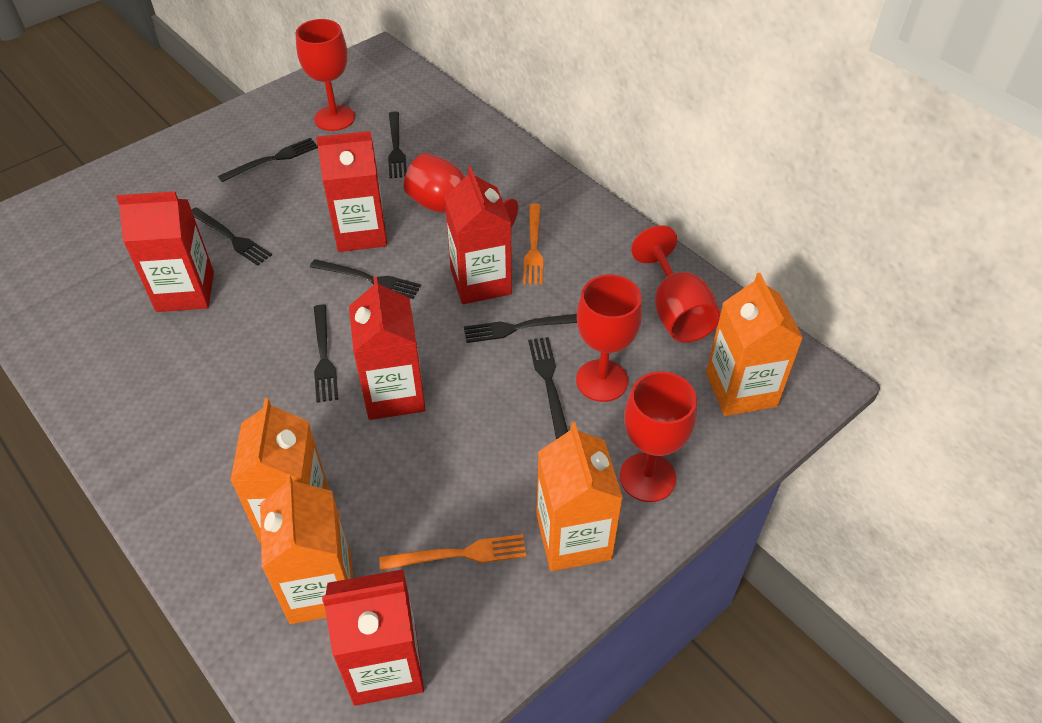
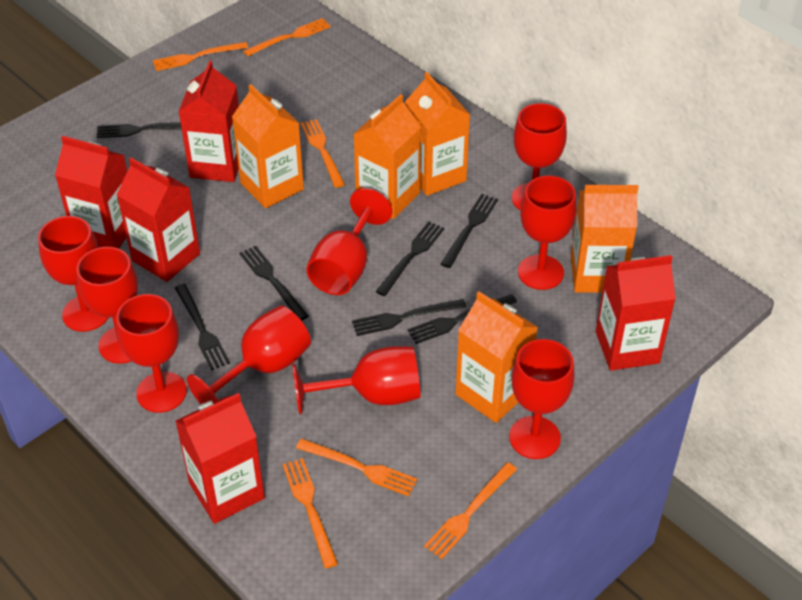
orange carton: [230,398,329,543] [260,474,353,624] [537,422,623,571] [706,273,803,416] = 4 -> [232,84,304,208] [353,94,422,219] [405,72,470,196] [456,291,538,423] [571,185,639,293] = 5
orange fork: [379,534,526,570] [523,204,543,285] = 2 -> [153,42,248,71] [243,18,331,56] [283,458,338,568] [296,438,417,497] [301,119,345,188] [424,462,517,559] = 6
red goblet: [296,19,355,131] [404,153,518,228] [576,275,642,402] [620,371,697,502] [631,225,720,342] = 5 -> [38,216,109,332] [76,247,138,364] [116,294,187,413] [187,306,311,404] [292,346,420,415] [306,188,392,295] [509,339,575,459] [512,103,567,210] [518,176,577,290] = 9

